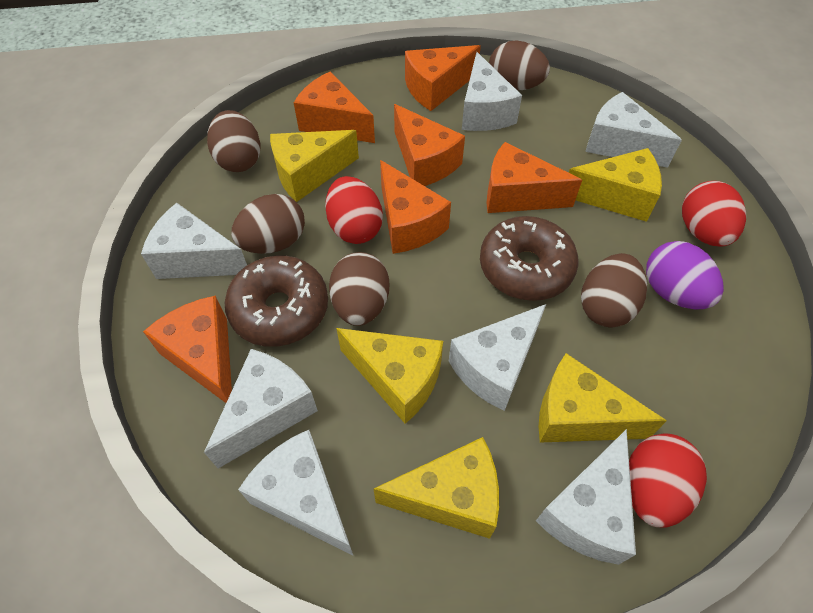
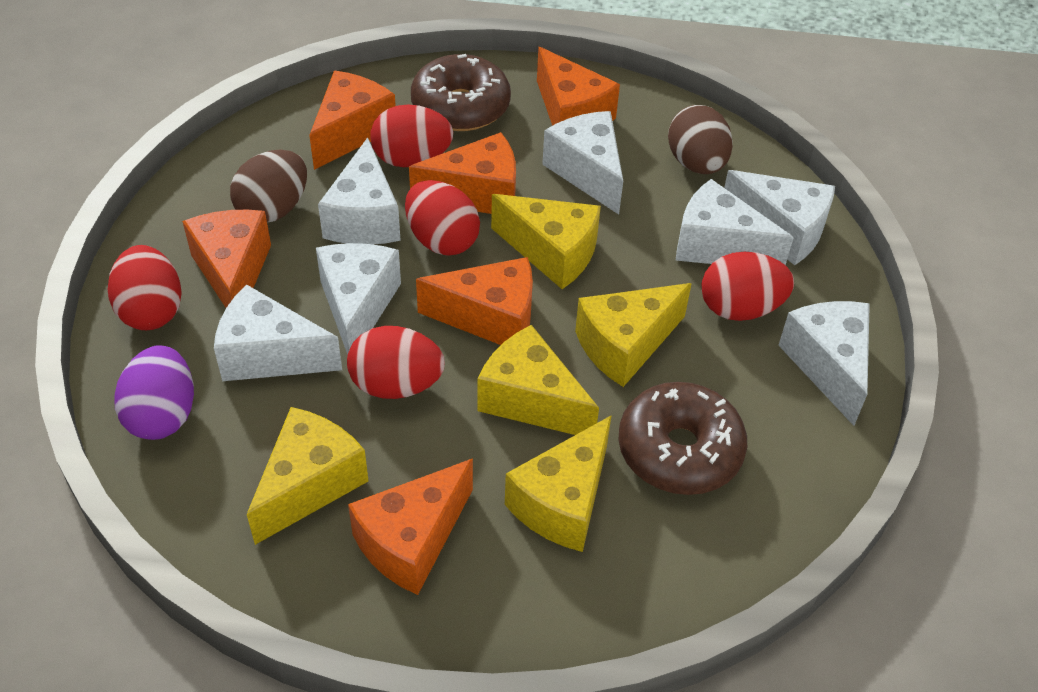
brown egg: [207,110,261,172] [231,194,305,254] [329,252,389,326] [489,40,550,90] [581,253,647,327] = 5 -> [230,150,307,223] [668,105,733,174] = 2
red egg: [325,176,383,244] [629,433,707,528] [682,181,746,247] = 3 -> [108,245,182,330] [347,326,445,399] [370,105,453,167] [405,180,480,256] [702,252,794,321] = 5

